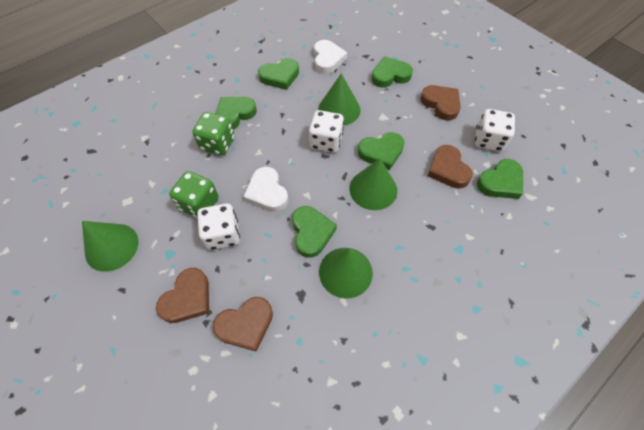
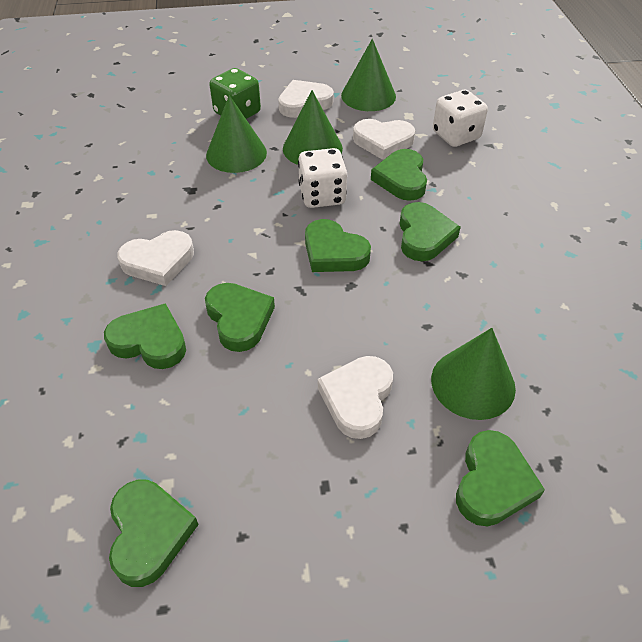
brown heart: [156,268,209,323] [213,297,273,352] [420,85,461,121] [428,145,473,189] = 4 -> none = 0
green dice: [169,171,219,218] [192,112,235,155] = 2 -> [209,68,261,119] = 1
green heart: [215,97,257,129] [258,58,299,90] [292,206,337,258] [358,132,405,170] [371,56,413,88] [477,159,523,199] = 6 -> [104,303,186,369] [109,480,199,587] [205,283,275,352] [305,219,371,272] [371,149,427,201] [400,202,461,261] [456,430,545,526] = 7
white dice: [197,203,240,250] [309,110,344,153] [475,109,515,152] = 3 -> [298,148,347,208] [433,90,488,147] = 2
white heart: [243,167,288,212] [314,40,348,74] = 2 -> [117,230,194,286] [278,80,334,118] [318,356,393,439] [353,119,415,160] = 4

